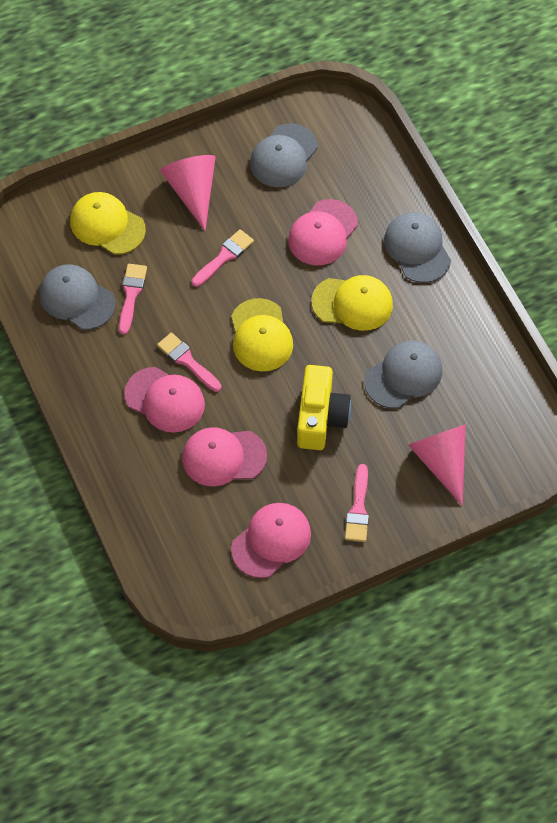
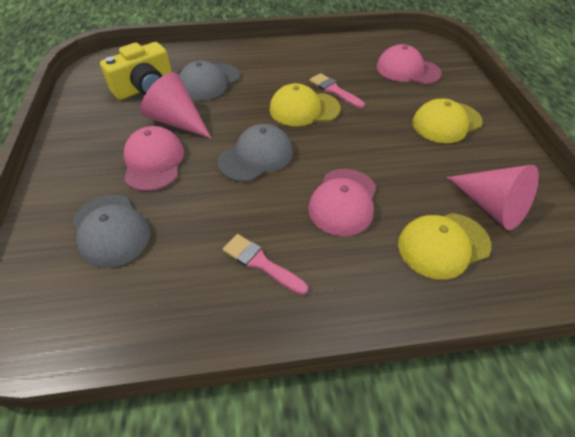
grey cap: [39,264,116,330] [250,123,318,187] [364,341,442,408] [384,212,451,283] = 4 -> [72,194,150,268] [179,60,240,101] [217,124,293,182] = 3
pink brush: [119,264,147,335] [157,332,221,392] [192,229,254,287] [345,464,369,542] = 4 -> [223,234,308,295] [310,73,365,108] = 2
pink cap: [124,367,205,433] [182,427,267,486] [231,503,311,578] [288,199,358,266] = 4 -> [124,126,184,191] [308,169,376,236] [376,44,441,85] = 3

